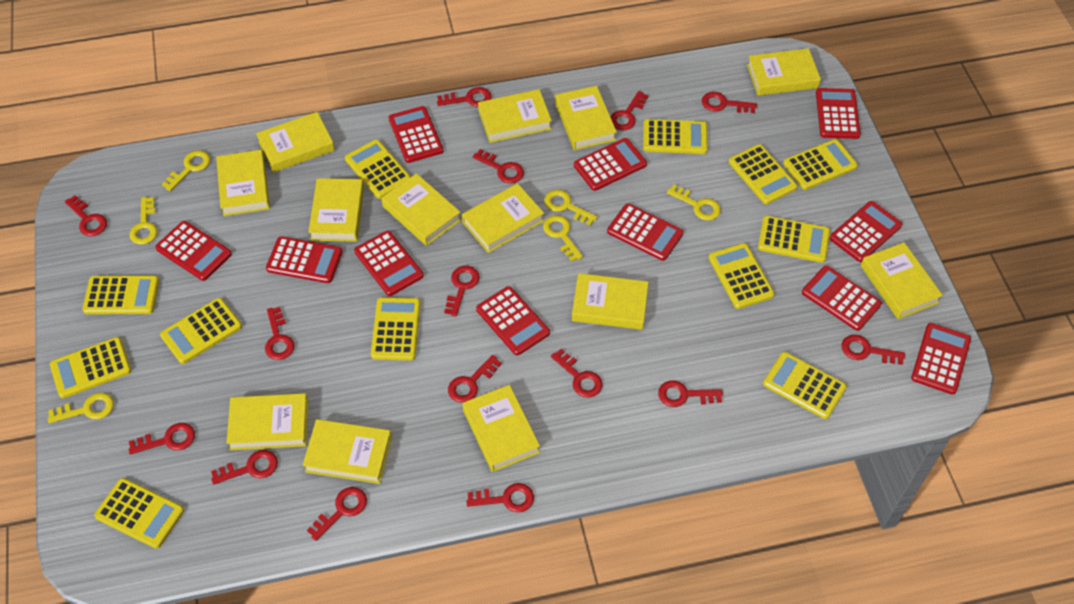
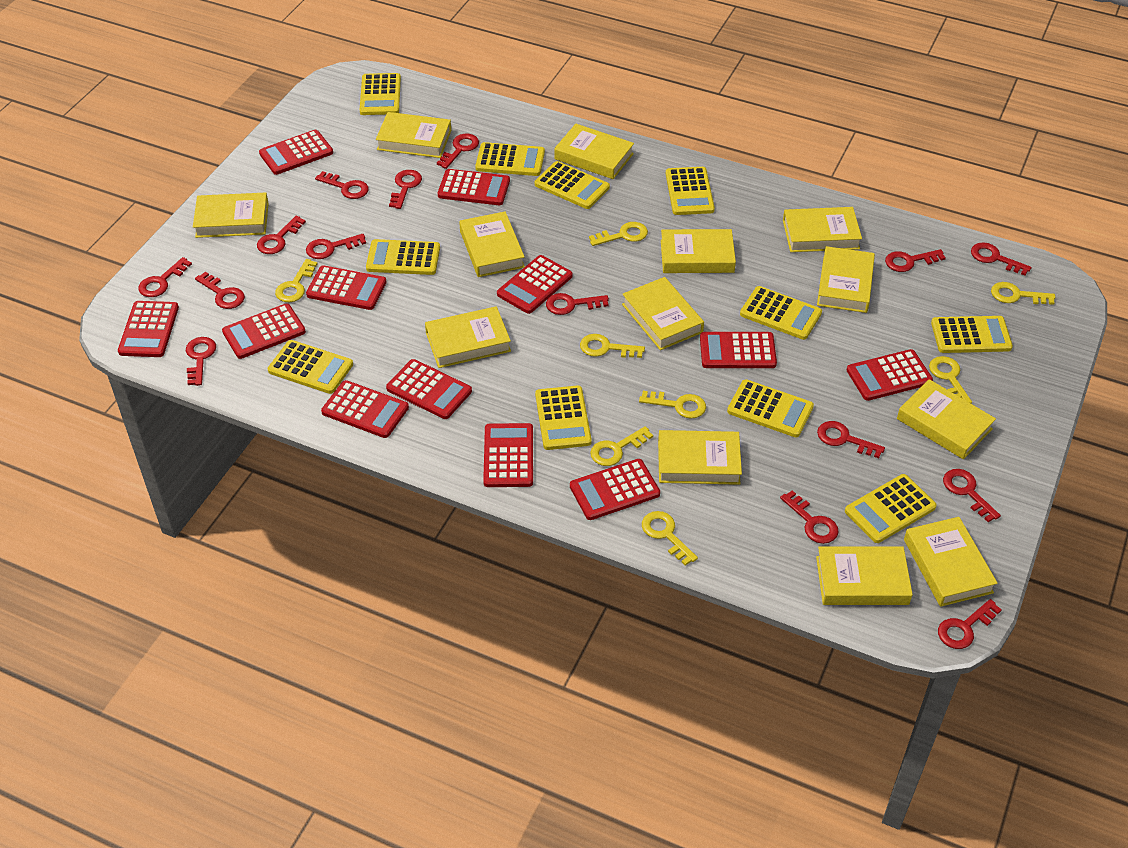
red calculator: [155,221,232,281] [266,236,343,283] [354,231,424,296] [388,106,443,163] [476,286,550,355] [574,138,647,191] [607,203,684,261] [802,266,882,331] [816,88,861,139] [830,201,902,262] [911,323,971,395] = 11 -> [118,301,179,357] [222,303,306,359] [259,130,333,175] [306,265,386,310] [321,380,409,438] [386,359,472,419] [438,169,510,205] [483,423,533,487] [497,255,573,314] [570,459,660,520] [700,332,777,368] [847,349,933,401] = 12
yellow calculator: [50,337,131,398] [82,276,159,314] [94,478,184,549] [160,298,242,364] [345,139,411,199] [371,297,421,360] [643,119,708,154] [709,243,775,309] [729,144,797,204] [758,216,830,263] [763,352,847,419] [783,139,858,190] = 12 -> [268,340,353,394] [360,73,401,115] [366,239,440,275] [475,142,545,176] [535,161,610,209] [535,386,592,450] [666,167,715,215] [727,379,814,437] [740,286,822,340] [845,474,937,543] [931,316,1013,353] = 11
yellow key: [48,393,114,423] [130,197,157,245] [162,150,210,191] [543,215,583,262] [544,190,598,225] [667,185,721,221] = 6 -> [275,259,318,302] [580,334,645,358] [589,222,648,246] [590,426,653,466] [639,391,706,419] [642,511,698,566] [929,356,972,404] [991,282,1055,305] = 8

